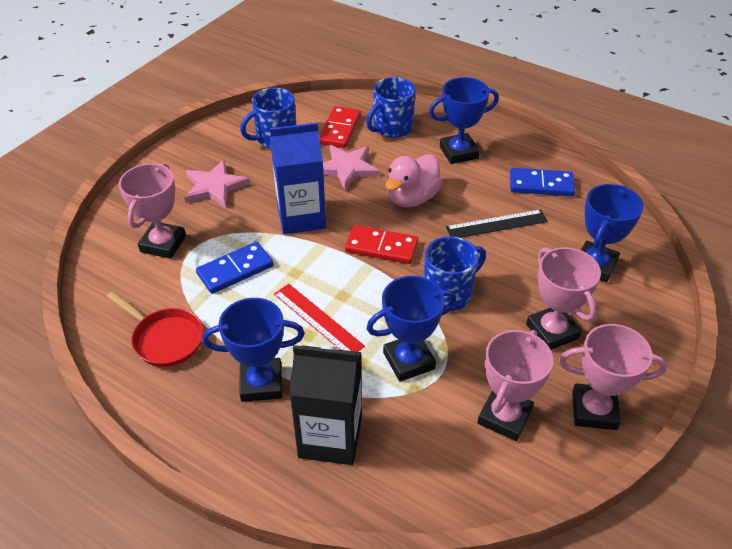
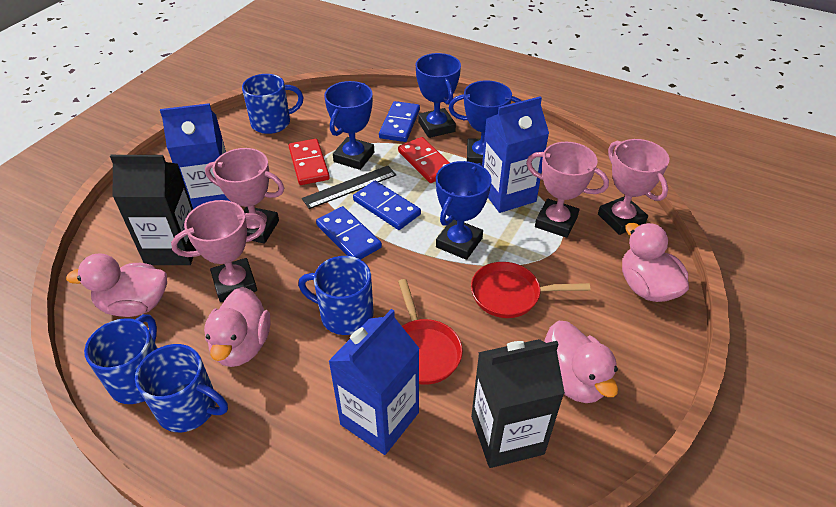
black carton: [289,344,362,465] = 1 -> [110,155,196,265] [471,339,565,468] = 2
blue carton: [270,122,326,234] = 1 -> [160,103,230,209] [328,309,420,455] [482,96,549,213] = 3
blue domino: [196,242,274,294] [510,168,575,196] = 2 -> [316,206,382,260] [353,181,421,230] [379,101,420,142] = 3
blue mug: [240,88,296,149] [366,77,416,138] [423,236,486,311] = 3 -> [84,314,158,404] [135,344,228,432] [242,74,303,134] [298,256,373,335] = 4
pink duck: [385,154,442,207] = 1 -> [66,254,167,317] [204,287,271,367] [544,321,618,403] [622,223,689,302] = 4
pink star: [184,160,250,208] [323,145,379,190] = 2 -> none = 0
red pan: [106,291,203,367] = 1 -> [398,279,463,385] [471,262,590,318] = 2
red ruler: [274,284,365,352] = 1 -> none = 0

